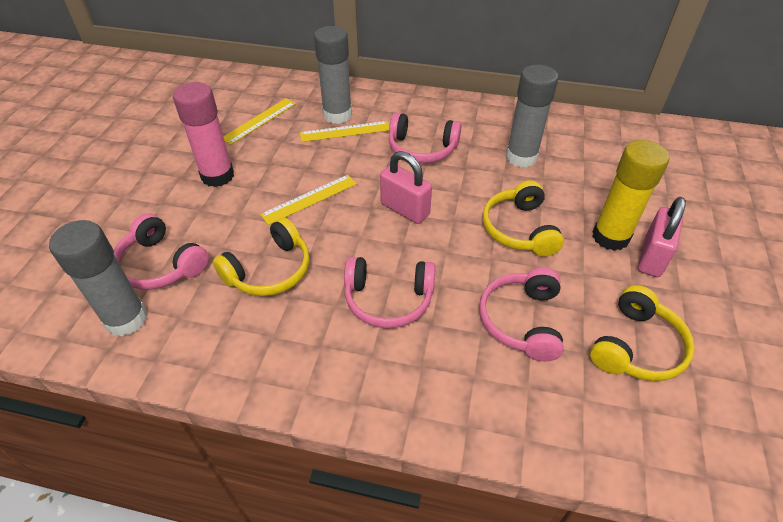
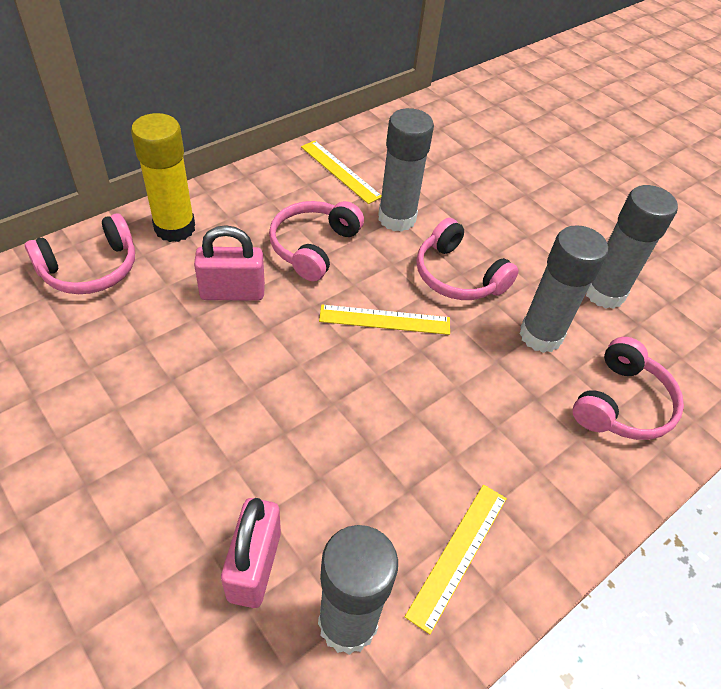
grey glue stick: [49,220,147,337] [314,26,352,124] [506,65,559,168] = 3 -> [318,525,398,655] [378,108,434,232] [519,225,608,353] [586,185,678,309] = 4
pink glue stick: [173,82,234,187] = 1 -> none = 0
yellow headphones: [213,218,310,296] [482,180,564,257] [590,285,695,381] = 3 -> none = 0

